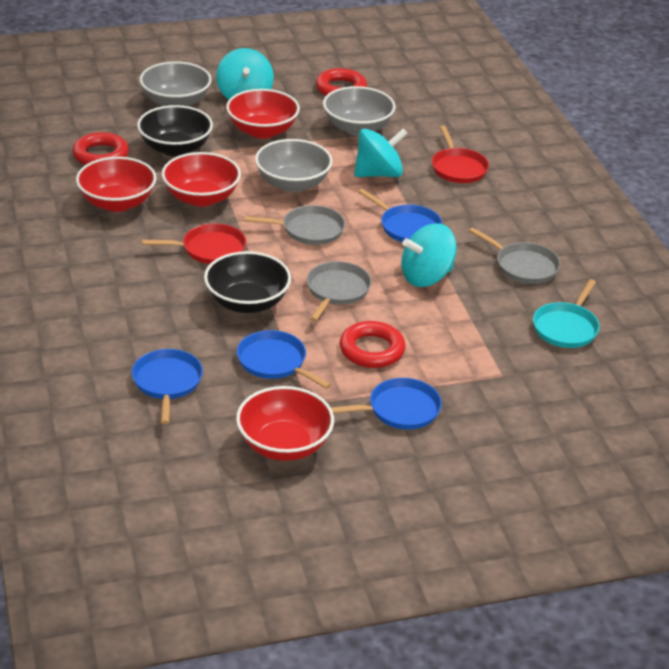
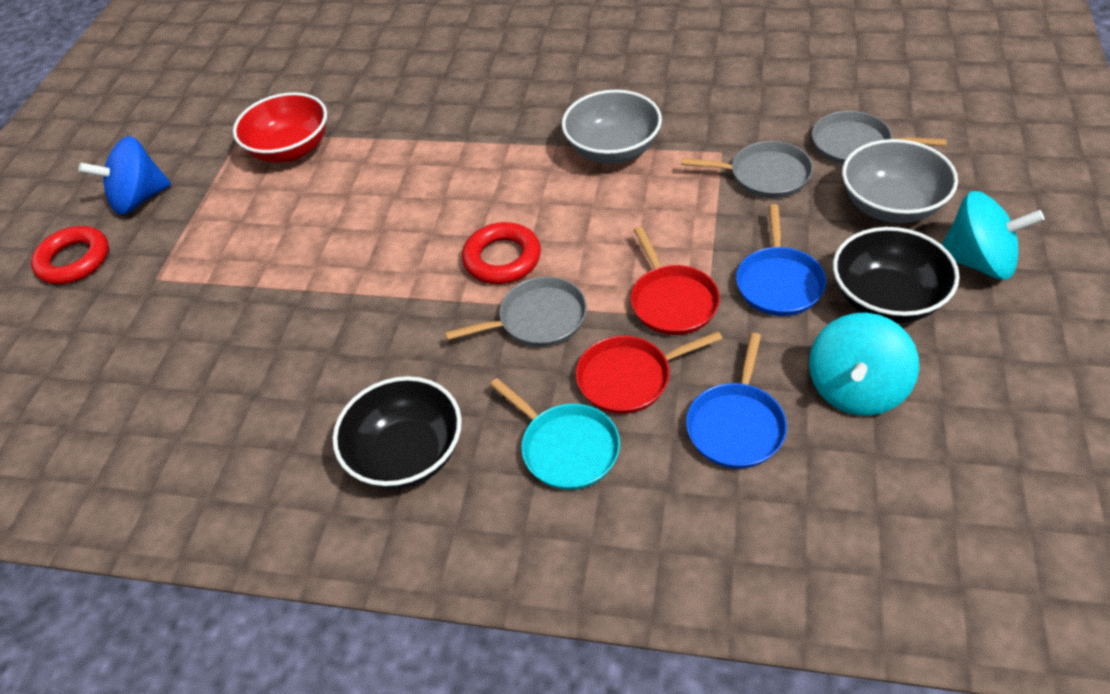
blue pan: [132,349,203,424] [237,330,331,389] [331,378,442,430] [358,189,442,242] = 4 -> [686,333,787,469] [736,204,826,316] = 2
blue spinning top: none = 0 -> [79,136,171,215] = 1
grey bowl: [140,61,212,106] [255,139,332,192] [323,86,396,136] = 3 -> [562,90,662,164] [842,139,958,223] = 2
red bowl: [76,157,157,212] [162,152,241,207] [226,89,300,139] [236,386,334,461] = 4 -> [233,92,327,163] = 1
red ring: [72,132,129,165] [316,68,367,96] [340,321,405,368] = 3 -> [31,226,109,284] [462,222,541,284] = 2
turquoise spinning top: [216,48,274,100] [354,129,408,177] [401,223,457,287] = 3 -> [809,313,919,416] [942,191,1044,280] = 2

